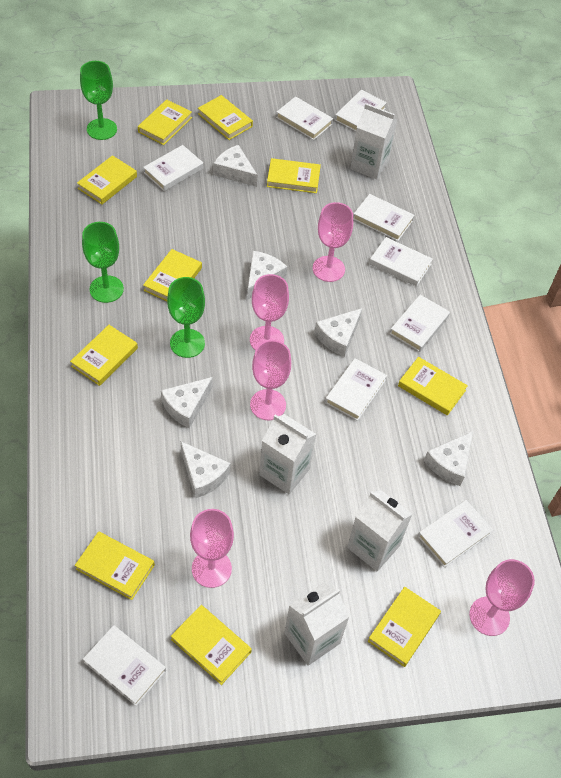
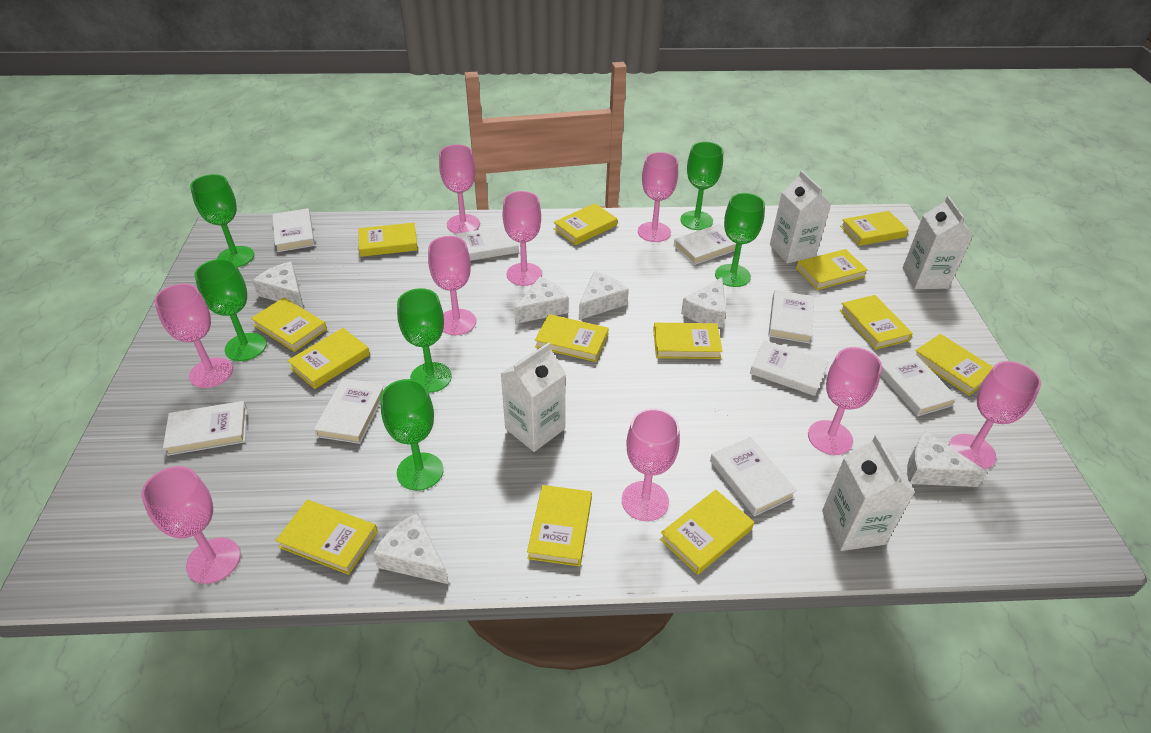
green goblet: [80,61,117,140] [82,222,124,303] [167,277,205,358] = 3 -> [190,174,254,267] [194,259,267,361] [380,379,443,491] [397,288,452,393] [680,142,723,230] [715,193,765,287] = 6
pink goblet: [190,509,234,588] [250,274,289,351] [250,340,291,420] [313,202,353,282] [469,559,535,636] = 5 -> [141,466,240,584] [154,284,233,388] [428,236,476,335] [439,144,480,234] [503,191,542,286] [622,408,680,521] [638,152,678,242] [808,347,882,455] [949,361,1041,469] = 9
yellow book: [70,325,138,386] [75,531,155,600] [77,155,137,204] [138,99,192,145] [143,249,202,301] [171,605,252,685] [198,95,253,140] [267,158,321,193] [368,587,441,667] [398,357,468,416] = 10 -> [251,297,327,352] [276,500,378,575] [287,328,370,389] [358,223,418,257] [527,485,592,567] [535,314,608,362] [554,203,617,245] [653,323,723,359] [660,490,754,575] [796,249,868,290] [840,211,909,246] [840,295,913,350] [915,334,993,396] = 13

